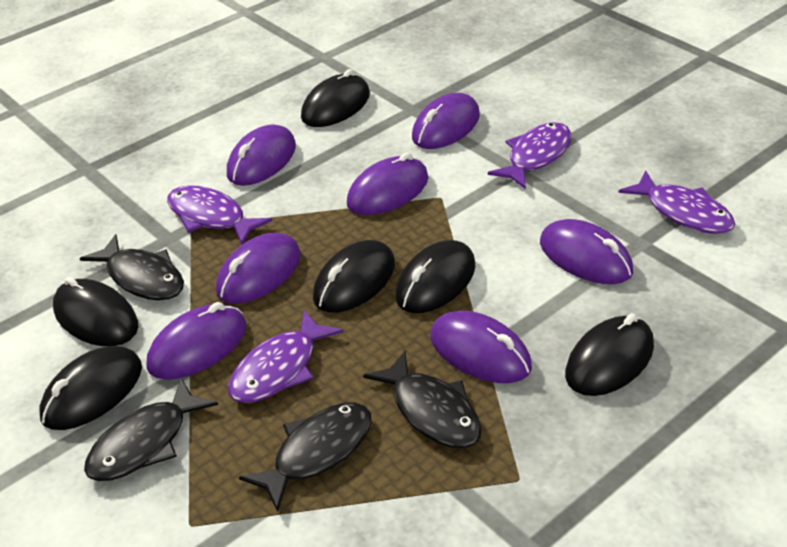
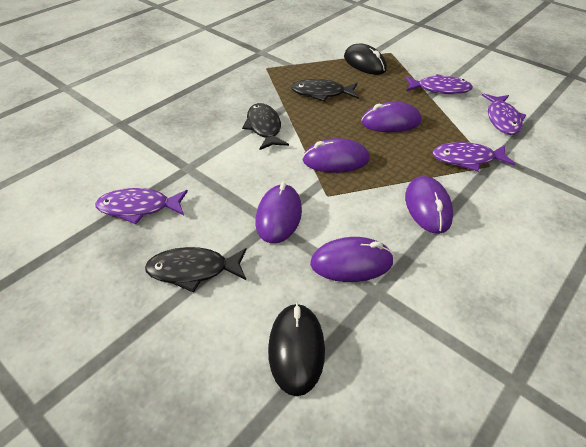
black fish: [80,234,184,301] [84,378,218,481] [239,403,372,512] [363,351,482,448] = 4 -> [145,247,247,293] [242,103,289,150] [291,79,358,101] = 3
black mouse: [39,346,142,430] [53,277,138,346] [301,69,370,127] [313,240,395,313] [395,240,475,313] [565,313,654,396] = 6 -> [268,303,325,396] [344,44,387,75] = 2
purple mouse: [147,302,246,380] [216,233,301,304] [227,124,296,186] [347,152,429,215] [412,93,480,149] [430,311,532,383] [540,219,633,284] = 7 -> [256,182,302,244] [302,138,370,173] [310,237,394,282] [361,101,421,132] [405,176,453,234] = 5

